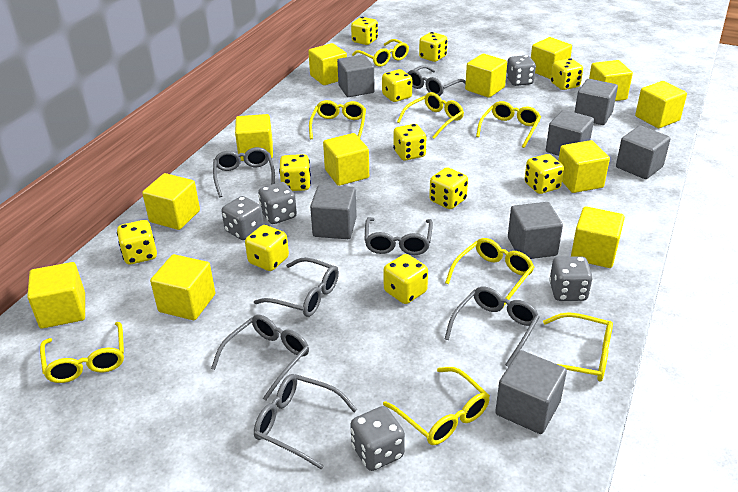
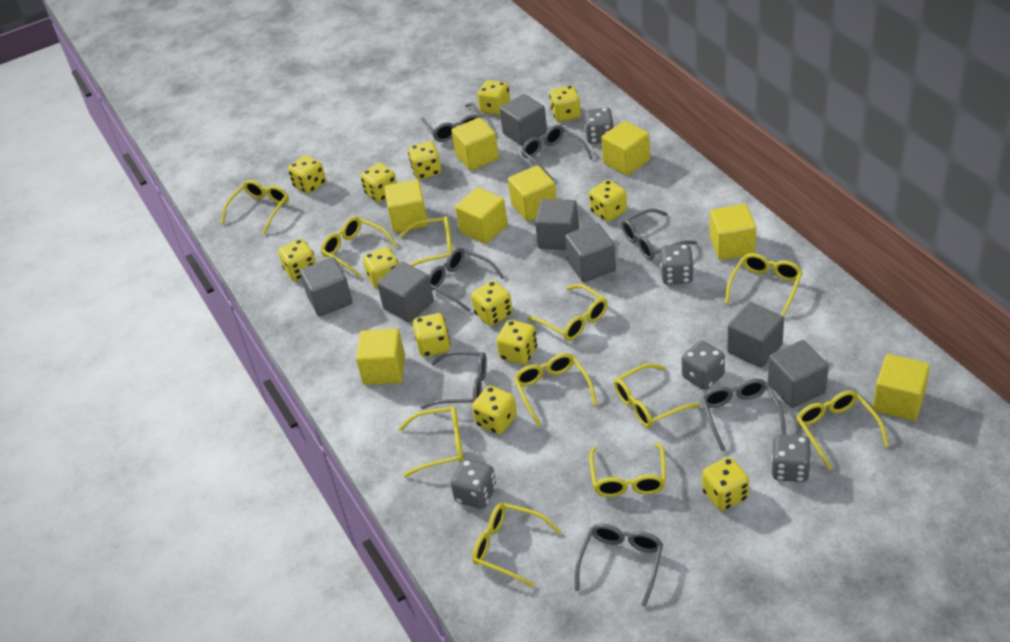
yellow cube: [27,262,85,329] [142,173,200,230] [150,254,215,320] [235,114,273,161] [308,43,347,85] [323,133,369,186] [465,54,507,98] [531,37,572,79] [558,140,610,193] [571,206,625,268] [589,60,633,101] [635,81,687,128] = 12 -> [356,329,405,385] [384,179,428,233] [451,117,499,171] [455,187,508,244] [508,165,557,222] [601,121,650,176] [710,204,756,260] [873,354,930,421] = 8
yellow dice: [117,220,157,264] [245,225,289,271] [279,154,311,191] [351,17,378,45] [382,69,412,102] [383,254,428,304] [393,124,427,161] [419,32,448,62] [429,167,468,209] [524,154,564,194] [551,58,583,90] = 11 -> [278,239,316,281] [288,155,326,194] [360,163,397,203] [363,247,399,290] [408,141,441,179] [413,313,451,357] [471,281,513,326] [472,386,517,434] [478,80,510,115] [496,320,537,365] [549,85,581,122] [589,180,627,222] [702,457,749,511] = 13
yellow glasses: [40,322,124,383] [309,100,366,139] [352,39,409,67] [383,367,490,445] [397,92,464,139] [445,238,534,306] [476,101,541,148] [543,312,613,381] = 8 -> [221,180,289,234] [321,217,397,278] [398,407,464,478] [399,216,453,267] [472,503,561,588] [514,353,597,427] [527,284,607,341] [589,442,666,497] [614,363,700,428] [725,253,803,317] [796,390,889,470] = 11

